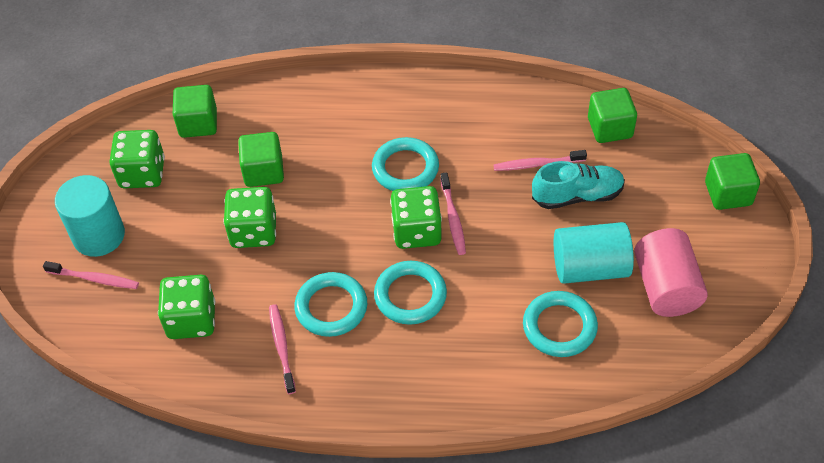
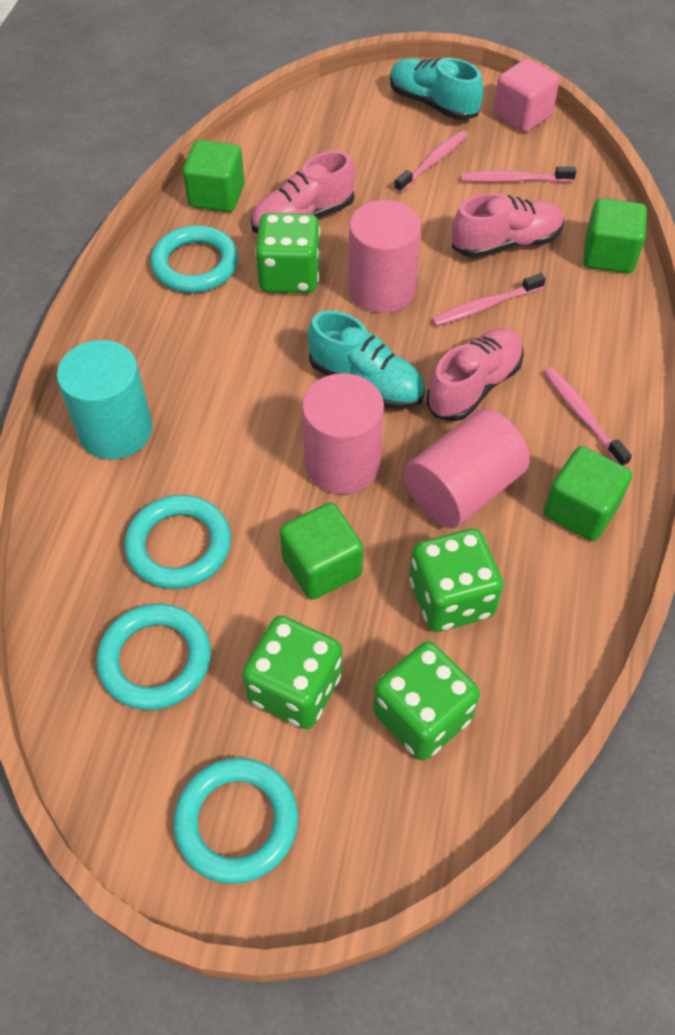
pink cube: none = 0 -> [493,59,559,132] = 1
pink cylinder: [634,228,708,317] = 1 -> [302,373,384,494] [349,200,421,313] [404,409,530,528] = 3
pink shoe: none = 0 -> [251,151,355,234] [426,328,524,421] [452,193,564,258] = 3
turquoise cylinder: [55,175,125,257] [554,222,634,284] = 2 -> [57,340,153,459] = 1
turquoise shoe: [532,161,625,209] = 1 -> [307,311,425,410] [390,57,484,120] = 2

